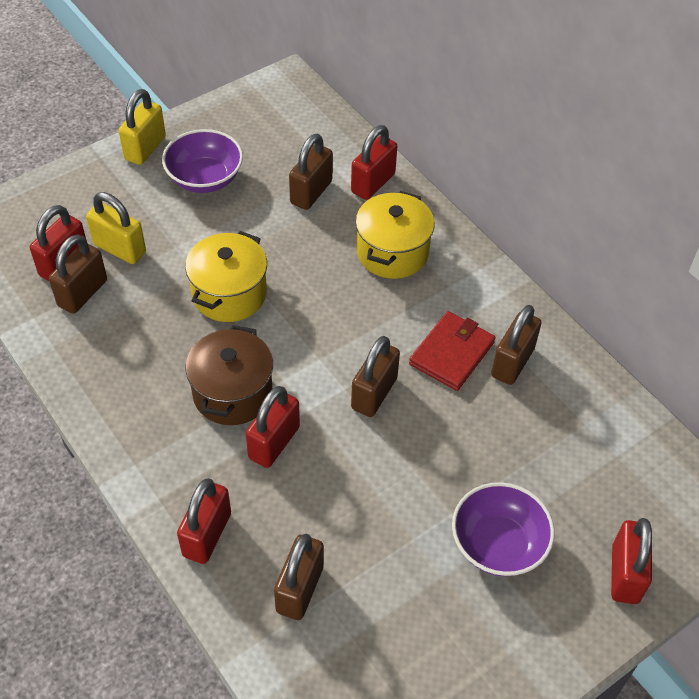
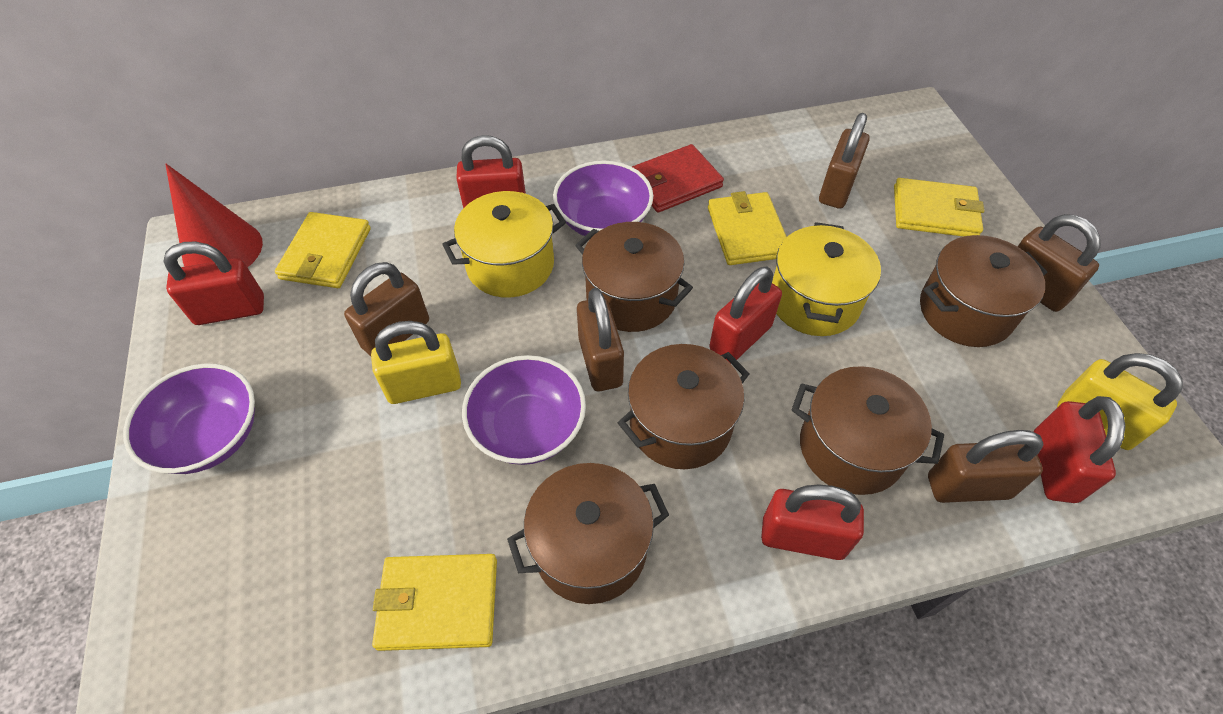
brown pot: [186,325,273,425] = 1 -> [507,463,669,604] [575,222,693,332] [618,344,749,469] [792,366,944,495] [920,235,1047,347] = 5
purple bowl: [162,129,243,193] [452,482,555,576] = 2 -> [123,363,255,474] [462,355,586,465] [553,161,653,236] = 3
red cone: none = 0 -> [165,164,263,267] = 1
yellow wallet: none = 0 -> [275,212,371,288] [372,554,497,651] [708,191,787,265] [894,178,985,237] = 4

